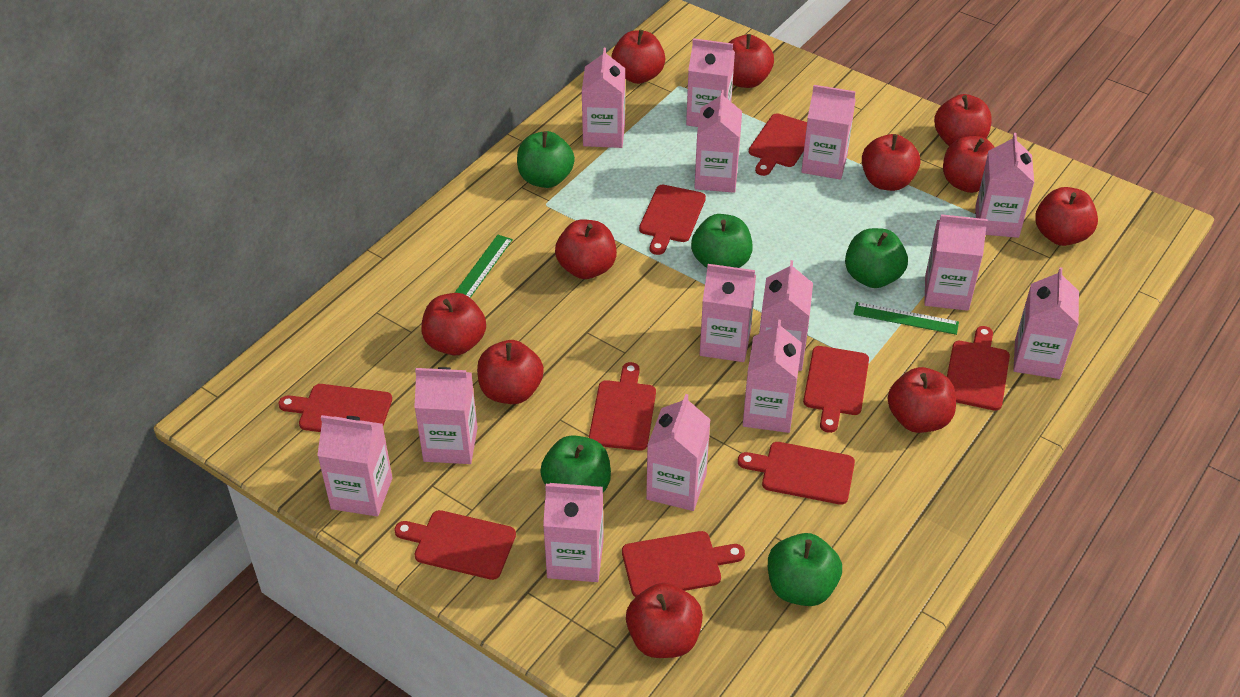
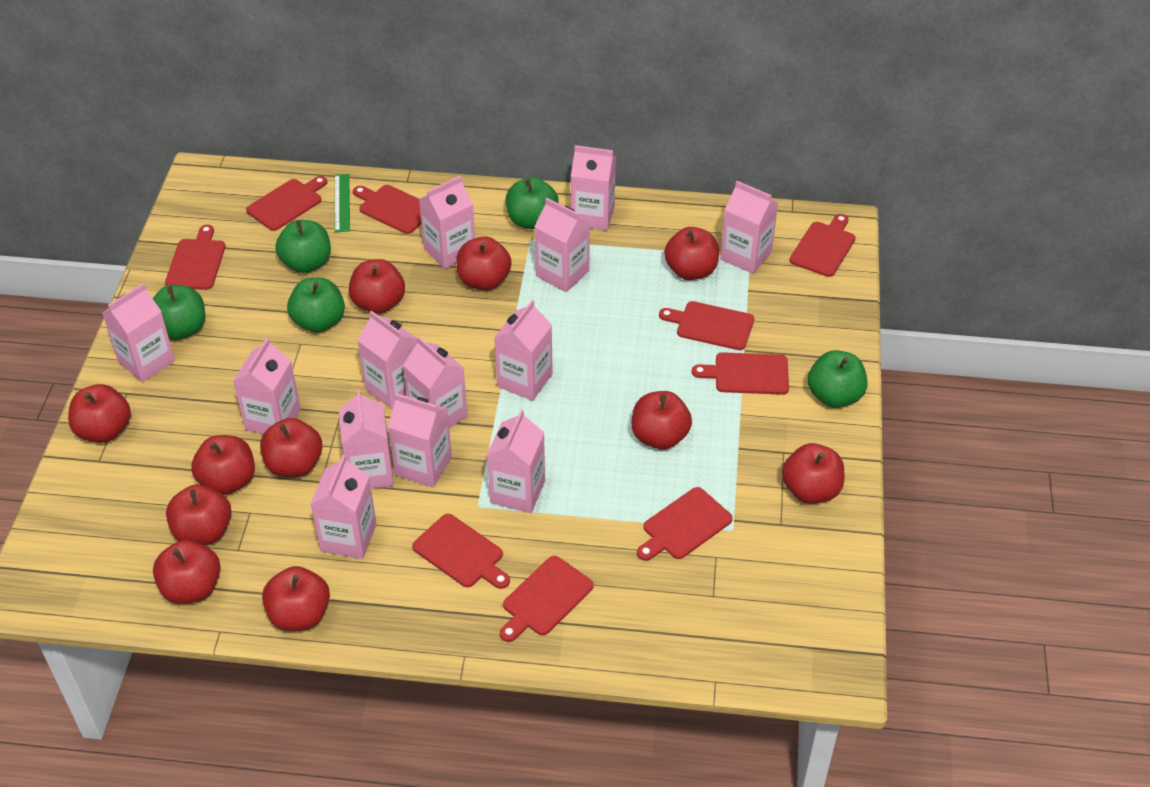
green ruler: [455,235,513,298] [853,302,959,335] = 2 -> [335,174,350,232] = 1
pink carton: [317,415,392,517] [414,367,478,464] [543,483,604,582] [582,48,625,148] [646,394,711,511] [686,38,735,127] [694,90,742,193] [700,264,756,362] [743,320,802,433] [759,260,813,371] [801,85,856,179] [924,214,988,311] [975,133,1034,238] [1013,267,1079,379] = 14 -> [102,283,175,382] [233,338,301,434] [310,455,377,559] [339,389,394,489] [357,311,418,410] [388,393,452,488] [403,337,467,428] [419,176,475,269] [487,410,545,513] [494,300,553,401] [534,198,590,292] [571,145,616,230] [720,181,778,274] = 13

